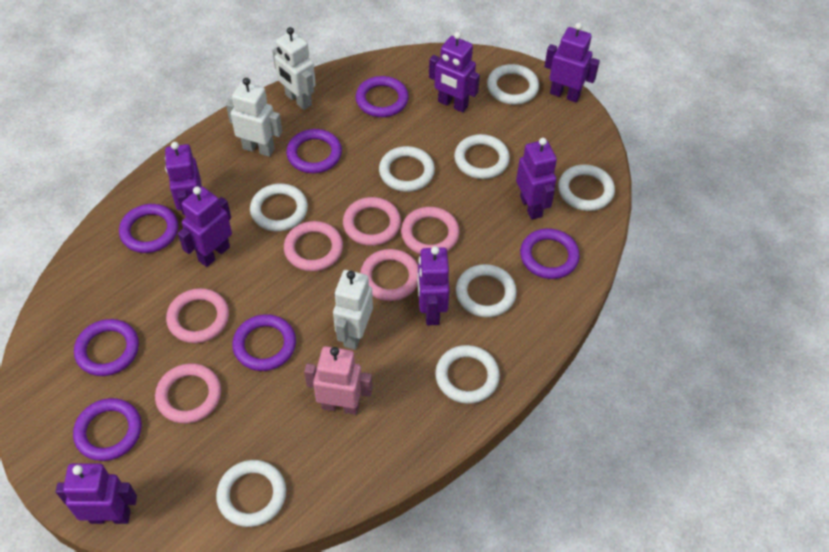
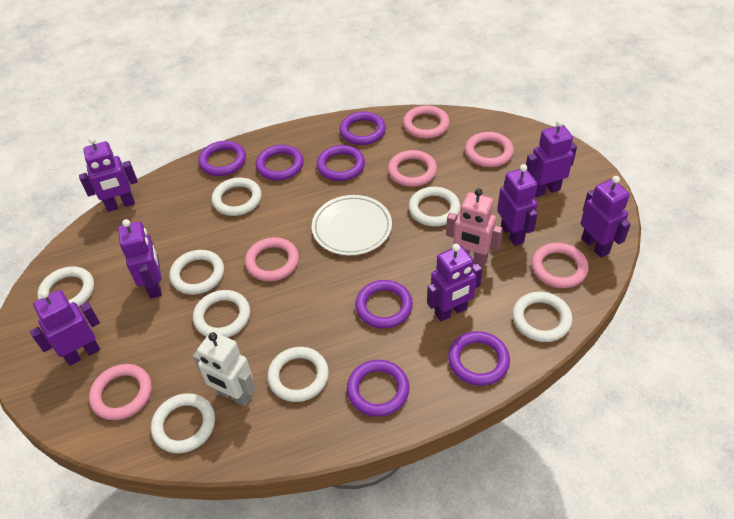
white plate: none = 0 -> [312,195,392,255] = 1
white robot: [226,78,282,157] [272,27,316,110] [333,270,373,350] = 3 -> [193,331,255,406] = 1

